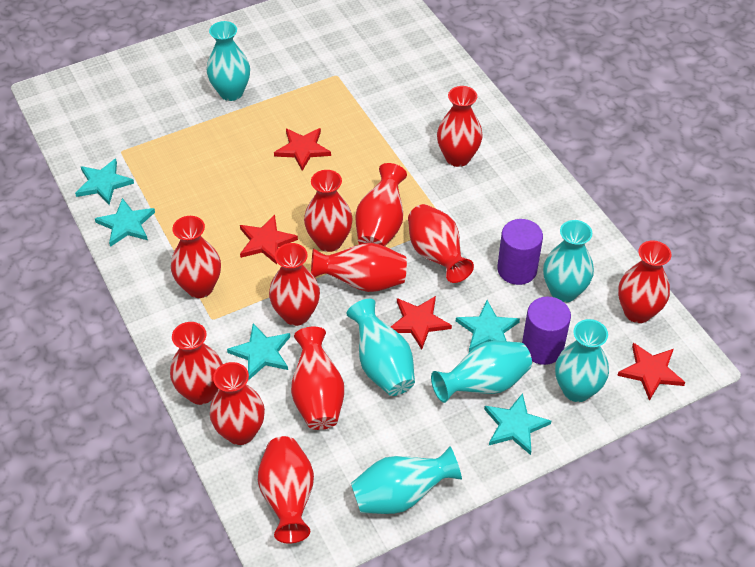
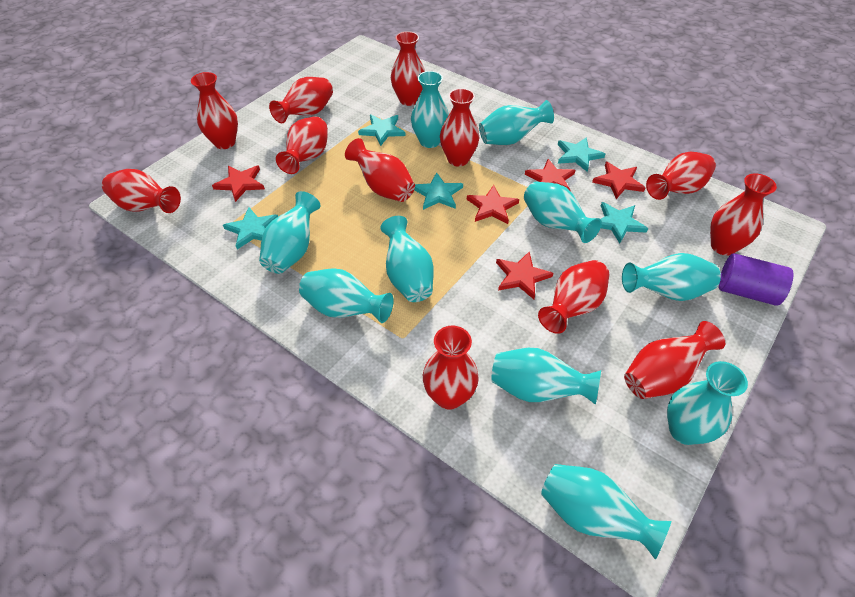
purple cylinder: [497,219,543,285] [522,297,571,365] = 2 -> [719,253,793,306] = 1
red star: [240,215,298,264] [274,128,331,171] [391,296,452,349] [617,343,685,401] = 4 -> [212,166,265,202] [467,185,519,224] [496,251,553,299] [525,159,575,191] [592,162,645,199] = 5
turquoise vase: [207,21,250,101] [346,299,415,396] [351,447,462,514] [431,341,532,403] [543,220,594,303] [555,319,609,402] = 6 -> [259,191,321,274] [299,268,394,323] [380,216,434,302] [411,71,449,148] [479,100,554,145] [491,348,601,405] [524,182,602,243] [541,464,671,560] [622,253,721,301] [667,361,748,445] = 10

